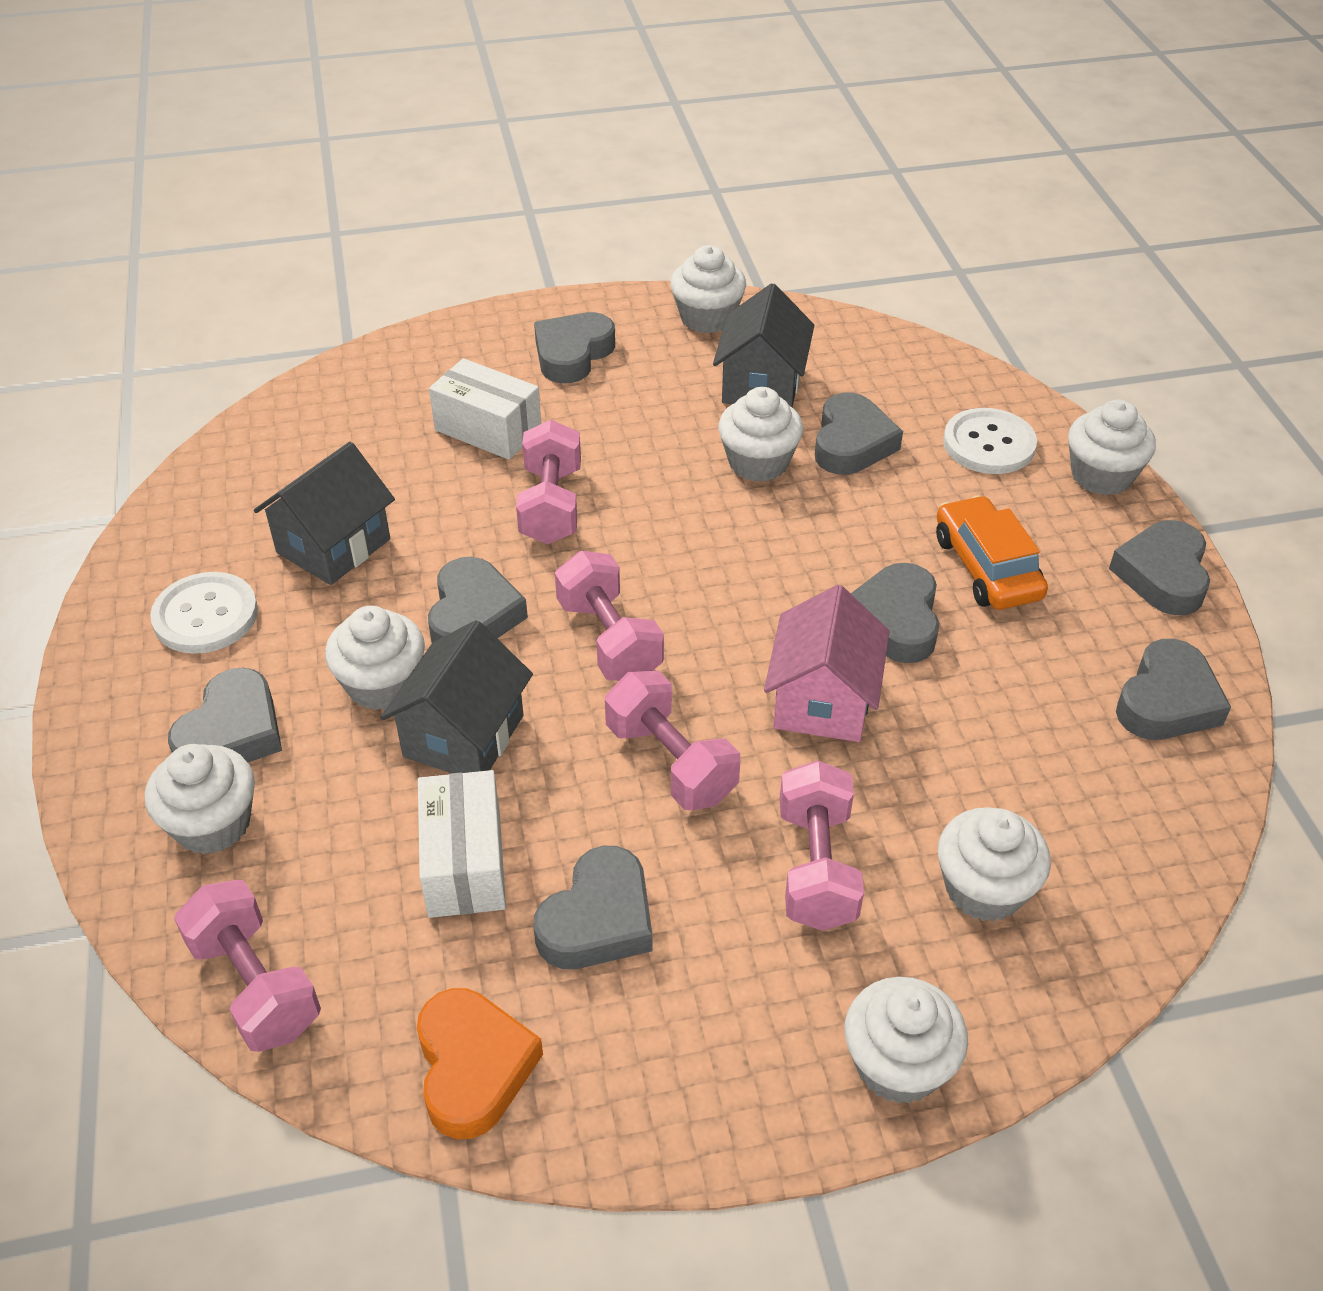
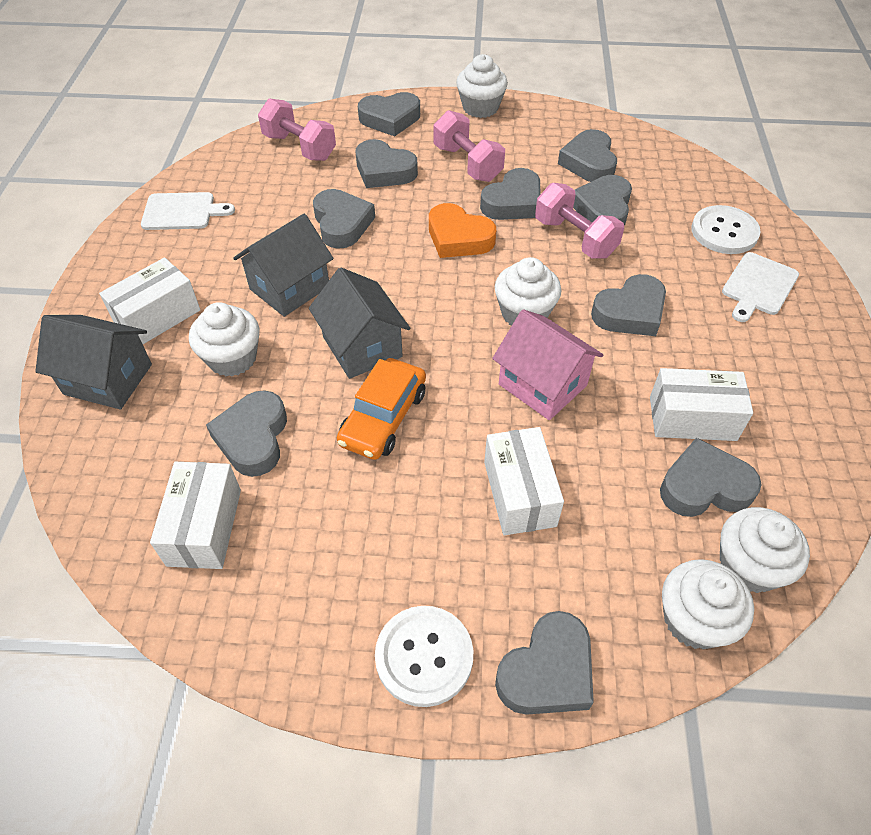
grey heart: [168,667,282,762] [428,557,528,643] [534,312,615,383] [534,846,652,969] [815,393,903,475] [851,563,939,663] [1109,520,1210,615] [1116,639,1231,740] = 8 -> [206,390,287,477] [313,189,375,249] [356,139,418,188] [358,92,420,136] [480,168,541,220] [495,611,594,715] [558,129,617,182] [573,175,632,226] [591,274,666,336] [660,438,762,517] = 10
pink dumbbell: [174,880,321,1052] [516,420,581,544] [555,551,664,681] [605,670,740,810] [780,760,864,931] = 5 -> [258,98,336,161] [434,110,505,182] [535,183,624,259] = 3
white box: [418,770,506,918] [429,358,541,460] = 2 -> [99,257,200,344] [150,462,241,569] [484,427,564,535] [650,368,753,441] = 4
white cupcake: [145,744,255,854] [325,606,425,710] [670,245,746,333] [718,387,803,482] [845,977,968,1104] [938,807,1051,922] [1068,400,1156,495] = 7 -> [189,302,260,377] [456,54,508,118] [495,257,561,325] [662,559,754,649] [720,507,810,593] = 5
white cutting board: none = 0 -> [141,192,235,230] [722,252,799,322] = 2

